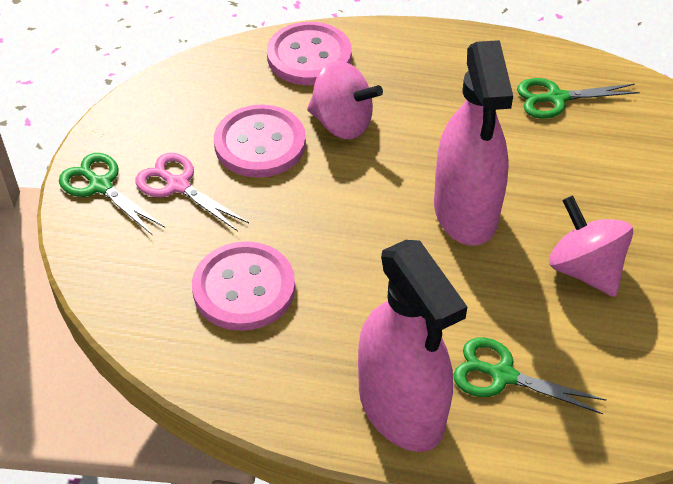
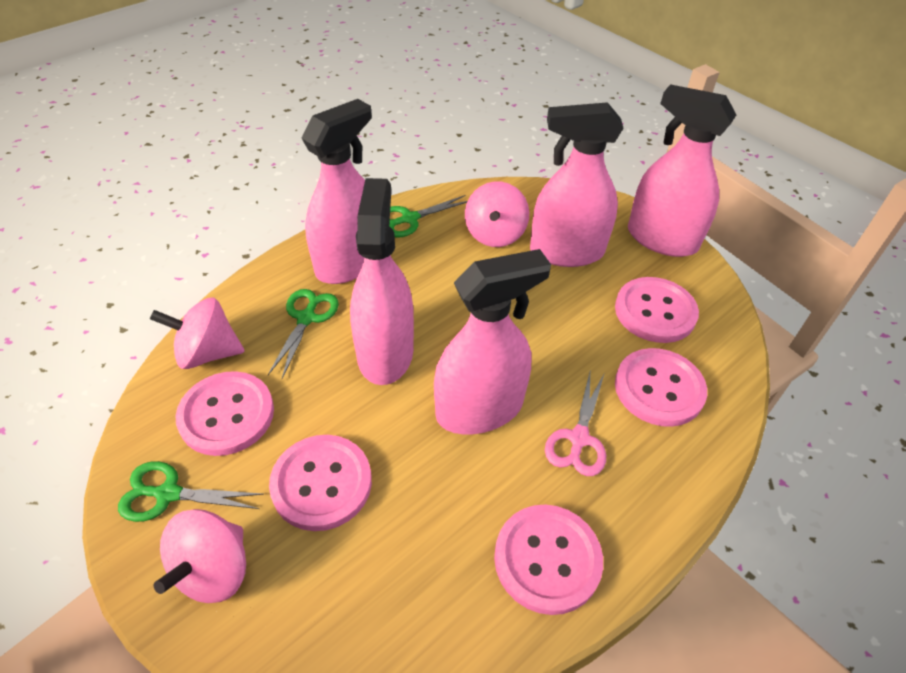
pink button: [192,241,295,331] [214,105,306,178] [267,22,352,85] = 3 -> [175,371,274,456] [269,435,372,531] [494,505,603,615] [615,277,699,343] [615,348,707,427] = 5
pink spinning top: [307,61,383,139] [549,196,633,297] = 2 -> [150,298,245,369] [154,509,246,603] [465,181,529,247] = 3
pink spray bottle: [358,240,467,452] [434,40,513,246] = 2 -> [302,99,372,284] [350,178,414,385] [434,249,551,435] [530,102,624,267] [628,84,736,257] = 5

